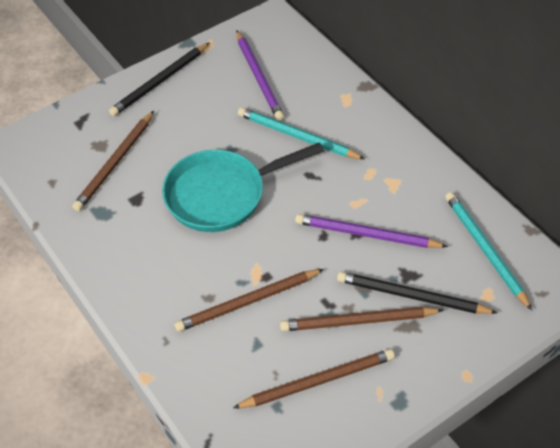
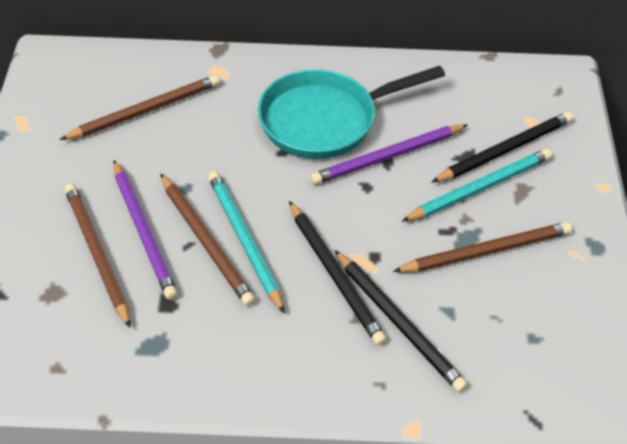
black pencil: [109,42,210,116] [337,272,497,314] = 2 -> [289,201,387,346] [335,250,468,392] [431,112,573,183] = 3

